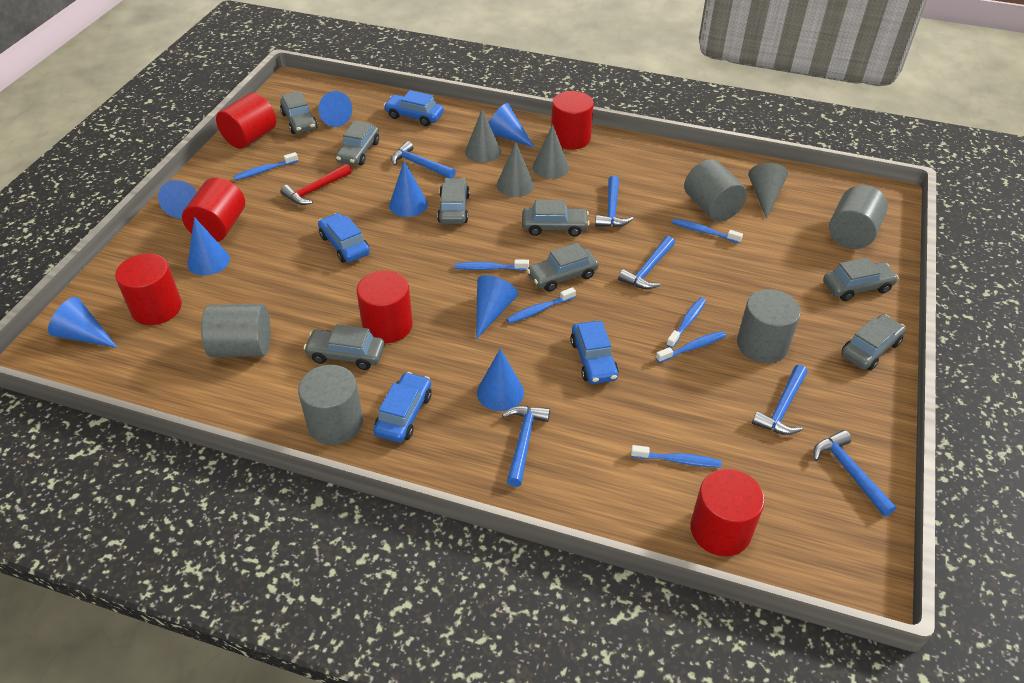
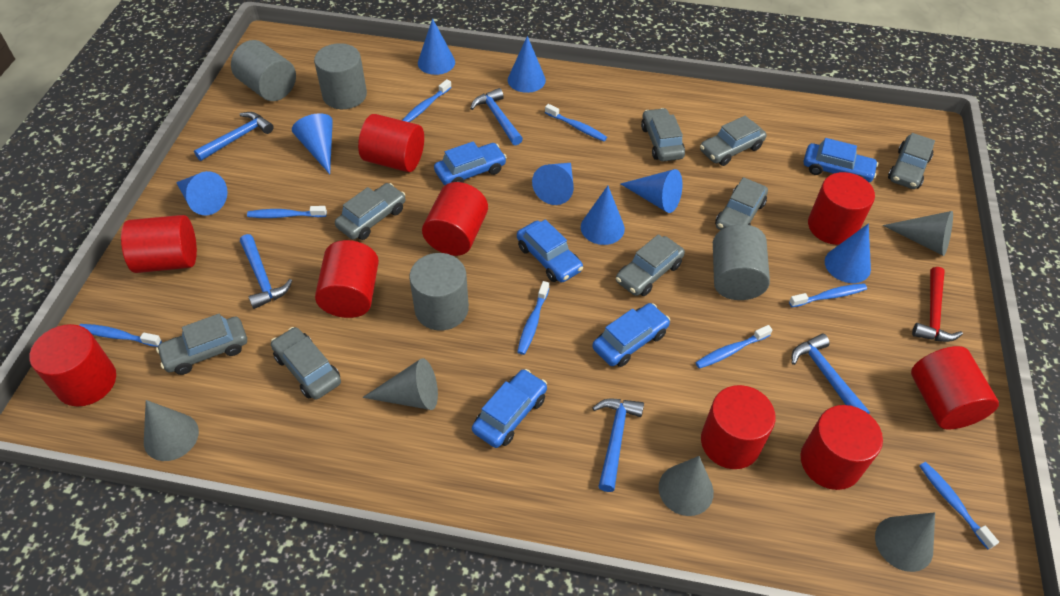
blue car: [318,213,370,263] [373,372,432,443] [384,90,444,126] [570,321,619,384] = 4 -> [434,141,507,185] [472,369,547,448] [517,219,583,283] [592,303,670,367] [804,138,878,182] = 5
blue hammer: [391,141,456,179] [502,406,550,487] [595,176,633,227] [618,236,675,289] [752,365,807,435] [813,430,896,517] = 6 -> [194,112,274,161] [240,234,292,309] [470,88,523,145] [593,399,644,492] [792,334,870,414] = 5
blue toothbrush: [233,152,298,180] [455,259,529,271] [506,287,576,324] [631,445,722,468] [656,331,726,363] [666,297,706,348] [672,219,743,243] = 7 -> [79,324,162,347] [247,206,327,218] [402,79,452,122] [517,281,549,355] [545,104,607,141] [695,325,773,369] [789,283,867,307] [919,462,999,549] = 8
grey cone: [465,109,501,163] [497,142,534,197] [532,124,569,179] [748,163,788,219] = 4 -> [144,400,199,461] [363,358,438,410] [659,456,714,516] [875,512,935,572] [883,211,953,256] = 5
grey cylinder: [201,304,271,357] [298,365,363,445] [684,159,747,222] [737,289,801,363] [829,185,888,249] = 5 -> [231,40,296,101] [314,43,367,109] [409,253,469,330] [713,224,770,300] = 4
red cylinder: [115,253,182,325] [182,178,245,242] [216,93,276,149] [356,270,413,343] [551,91,594,150] [690,469,765,556] = 6 -> [29,324,116,407] [121,215,197,273] [315,240,379,318] [358,114,424,172] [422,182,488,256] [701,385,776,469] [800,405,883,490] [808,172,875,245] [911,346,999,430] = 9

